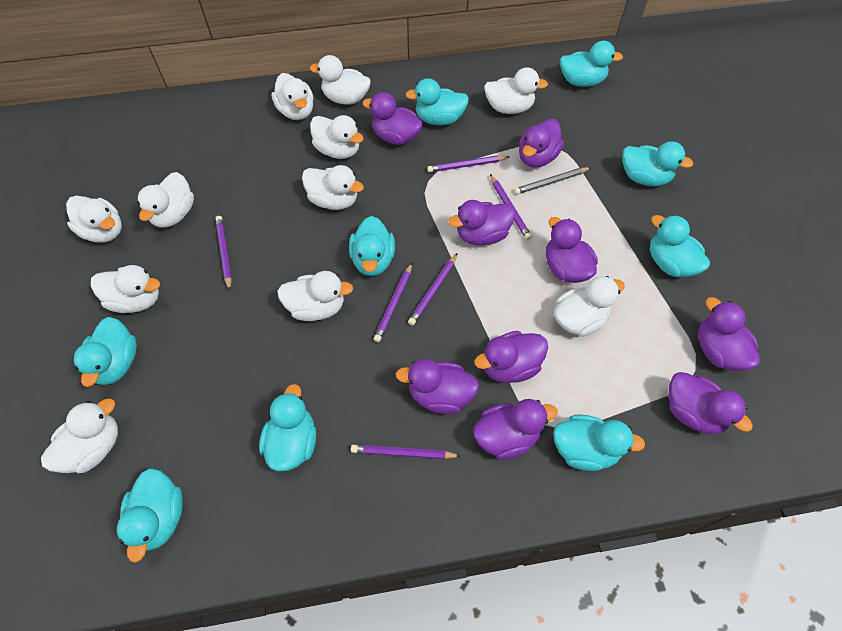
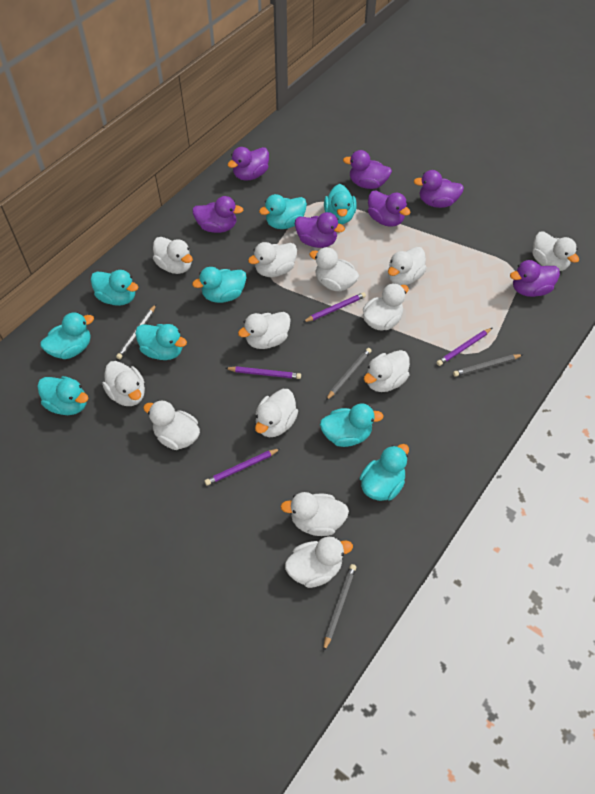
grey pencil: [514,167,592,195] = 1 -> [116,304,156,359] [323,564,357,652] [326,348,371,400] [453,354,523,377] = 4
purple duck: [362,92,423,145] [396,359,479,414] [449,200,515,245] [473,399,558,460] [474,331,548,383] [519,119,564,168] [546,217,598,283] [668,372,753,434] [698,297,760,371] = 9 -> [192,196,243,233] [228,147,269,181] [295,212,345,248] [343,150,392,189] [368,191,411,227] [413,170,464,208] [510,260,560,297] = 7
purple pencil: [216,216,232,291] [351,445,461,459] [373,263,412,342] [408,253,458,326] [427,155,509,172] [490,174,532,240] = 6 -> [205,448,281,486] [225,366,301,379] [303,292,366,322] [436,328,492,366] = 4
white duck: [41,398,118,473] [66,196,122,242] [91,265,160,313] [137,172,194,228] [271,73,314,120] [277,271,353,321] [302,165,364,210] [310,55,371,105] [310,115,364,159] [484,67,548,114] [554,276,625,337] = 11 -> [102,361,145,406] [143,400,200,450] [153,237,193,274] [238,312,291,349] [248,242,297,277] [255,389,298,437] [280,492,349,536] [285,537,353,588] [309,247,359,291] [363,283,409,331] [364,350,410,392] [388,247,427,285] [532,232,579,271] = 13

